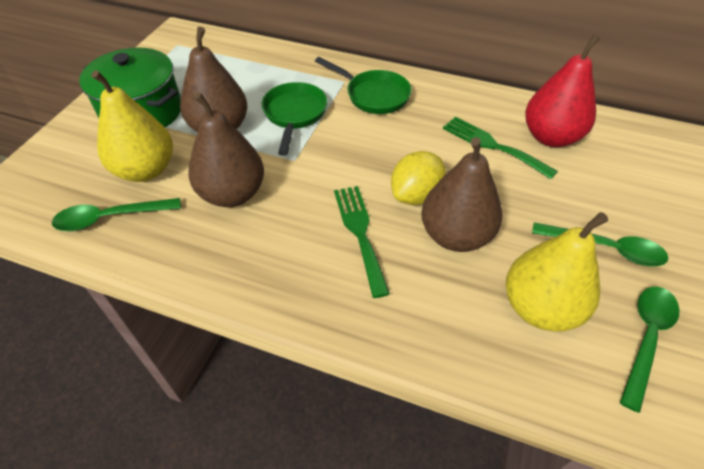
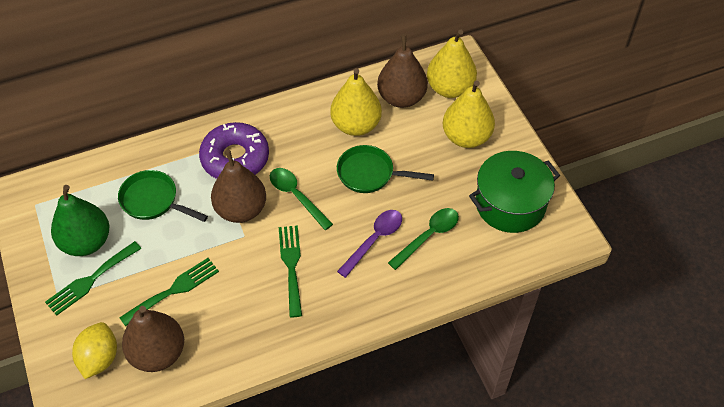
green fork: [334,186,390,298] [443,117,558,179] = 2 -> [45,241,142,316] [119,258,219,327] [279,225,302,317] = 3
green pear: none = 0 -> [51,185,109,256] = 1
green spoon: [52,198,181,231] [532,222,668,266] [620,287,679,413] = 3 -> [270,168,333,230] [388,208,459,270] = 2
purple donut: none = 0 -> [199,122,269,179] = 1
purple spoon: none = 0 -> [337,210,402,278] = 1
red pear: [525,34,600,147] = 1 -> none = 0
yellow pear: [91,70,173,182] [506,212,608,332] = 2 -> [330,68,382,136] [427,29,477,98] [443,81,495,148] = 3

